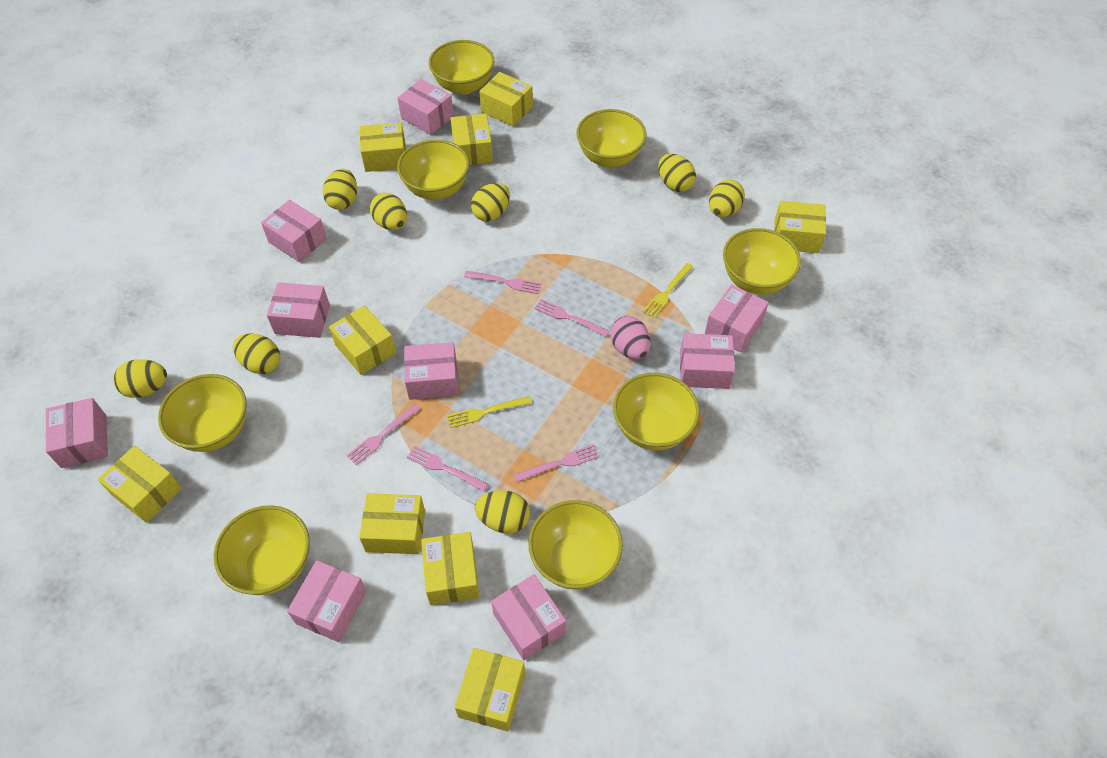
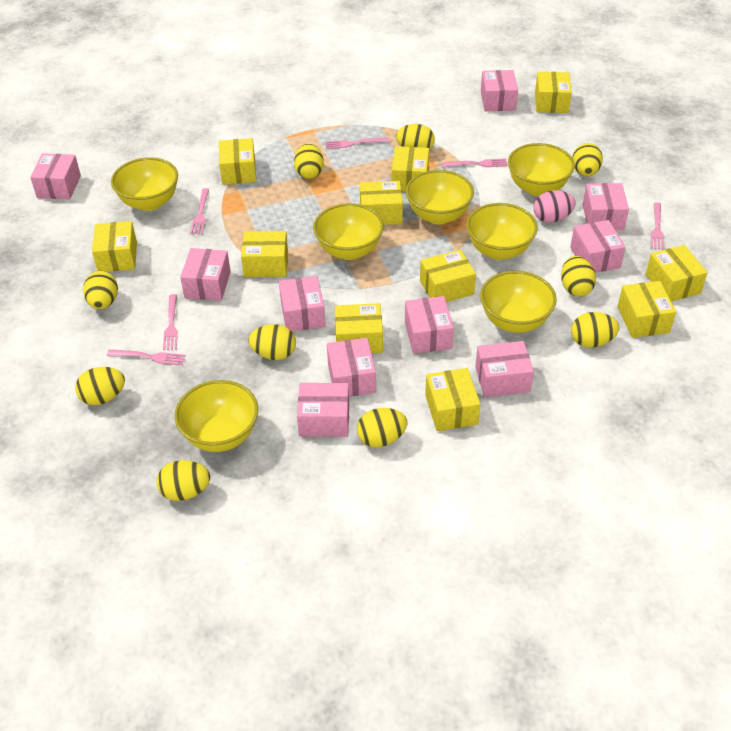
pink box: [46,398,108,468] [261,200,327,262] [267,282,330,338] [287,560,367,642] [398,79,454,135] [404,342,458,400] [491,574,566,660] [680,333,735,389] [705,284,769,352] = 9 -> [30,153,81,199] [180,248,231,301] [279,276,326,332] [297,383,349,437] [327,338,376,396] [405,296,454,354] [475,341,534,397] [481,70,518,111] [570,220,626,273] [583,183,629,230] = 10
pink fork: [347,404,420,465] [407,446,488,492] [464,271,541,294] [513,444,600,483] [534,299,610,337] = 5 -> [107,349,186,365] [163,294,178,350] [190,188,209,234] [325,138,389,149] [442,158,508,167] [651,202,664,250] = 6
yellow bowl: [158,374,247,452] [214,505,310,595] [397,140,469,200] [429,40,495,95] [528,500,623,590] [576,109,646,167] [613,373,700,450] [723,228,801,295] = 8 -> [111,157,178,211] [174,380,258,452] [313,203,384,260] [406,170,474,224] [466,203,537,260] [480,271,557,333] [508,143,575,196] = 7
yellow box: [98,446,182,523] [329,305,396,375] [359,493,425,554] [360,122,406,172] [421,532,479,605] [450,114,493,165] [455,648,525,731] [479,72,533,127] [774,201,826,253] = 9 -> [92,221,137,272] [219,138,256,185] [241,231,288,277] [335,303,383,353] [360,181,403,225] [392,146,429,191] [420,250,476,302] [425,368,480,431] [535,72,572,113] [618,281,676,338] [645,245,708,301] = 11
yellow egg: [113,359,167,398] [233,333,280,374] [323,169,357,210] [370,193,407,230] [471,183,510,222] [475,490,530,533] [658,154,696,192] [709,180,745,217] = 8 -> [75,367,125,405] [83,271,118,309] [156,460,210,501] [248,324,296,360] [294,143,324,179] [357,408,407,447] [396,124,435,150] [561,256,596,296] [571,312,619,348] [572,143,603,176] = 10
yellow fork: [447,396,532,428] [643,263,693,318] = 2 -> none = 0

